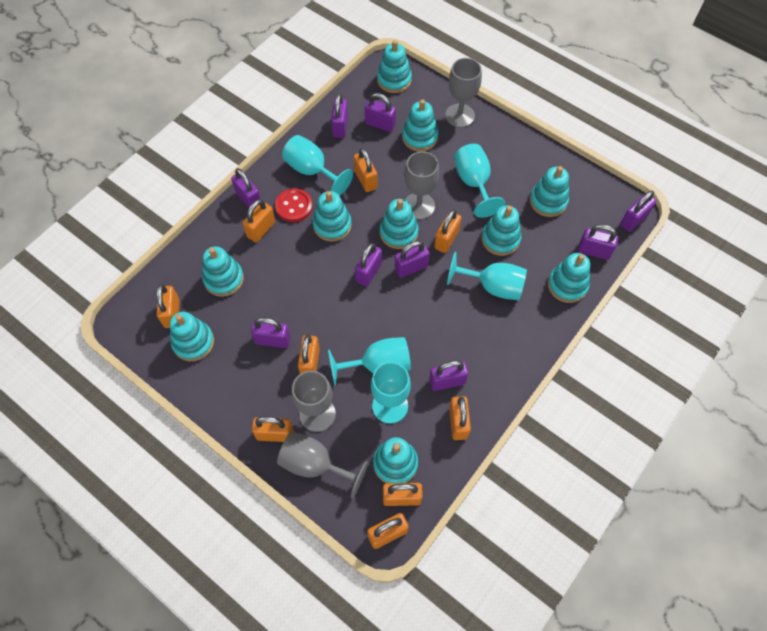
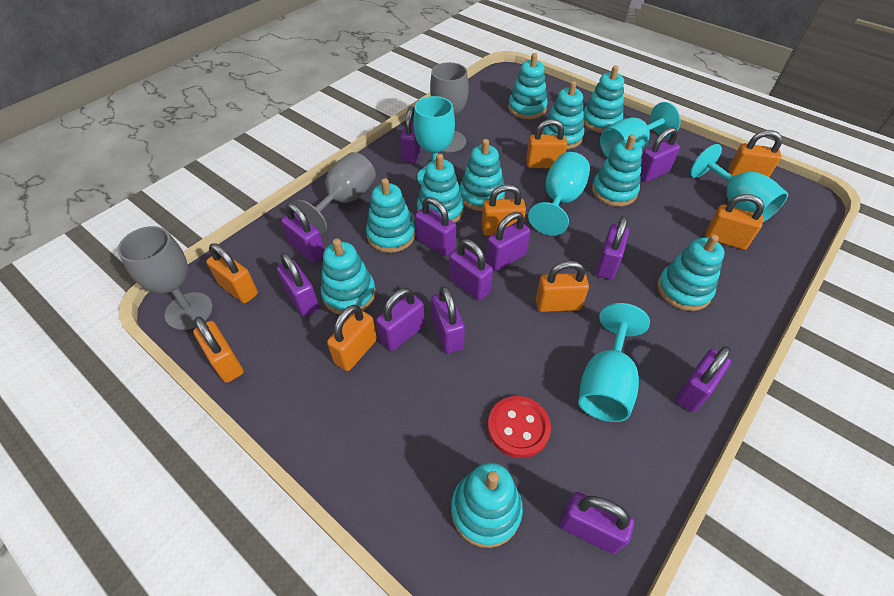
grey goblet: [277,431,368,499] [292,371,336,432] [404,151,439,220] [445,58,482,128] = 4 -> [118,226,213,330] [294,152,376,234] [430,62,469,152] = 3
orange padlock: [157,284,180,328] [243,199,275,242] [252,417,293,442] [298,334,320,374] [354,148,378,192] [367,513,409,549] [383,483,423,506] [434,209,462,253] [449,396,471,440] = 9 -> [193,317,244,383] [206,243,258,303] [327,305,377,371] [482,184,526,236] [526,119,567,168] [536,261,589,312] [705,194,764,250] [728,130,782,177] = 8
purple padlock: [231,168,261,208] [251,317,290,348] [331,93,348,138] [355,243,382,286] [365,93,396,132] [395,241,430,278] [429,360,468,391] [578,224,618,260] [620,190,657,232] = 9 -> [277,253,319,317] [281,203,325,263] [376,288,425,351] [400,106,422,163] [415,197,456,256] [431,286,465,353] [449,239,493,300] [486,212,530,271] [560,492,634,554] [596,216,629,280] [640,127,680,182] [675,346,731,412] = 12

